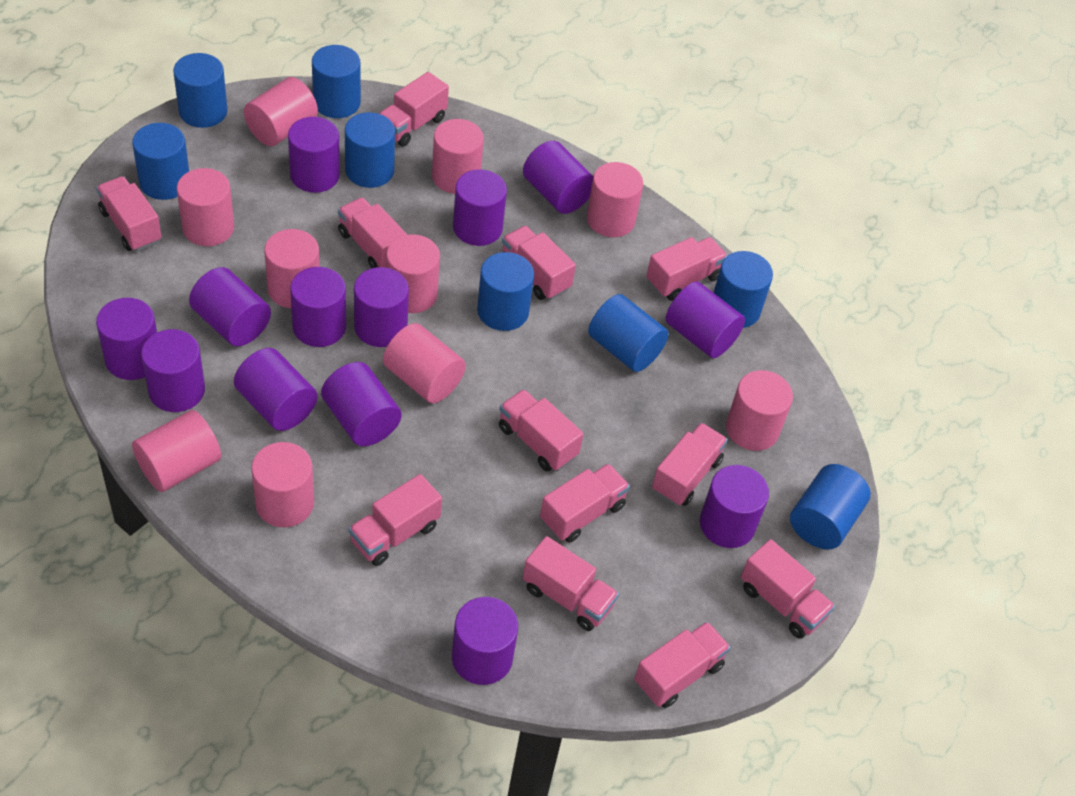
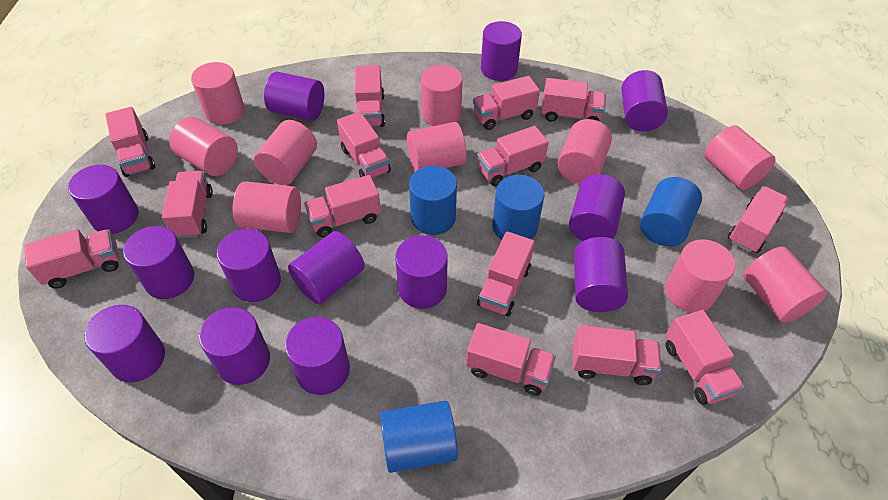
blue cylinder: [132,123,189,200] [173,53,228,128] [312,45,361,118] [345,112,395,188] [477,252,534,331] [588,294,669,372] [713,251,773,328] [790,464,871,549] = 8 -> [380,400,458,473] [409,166,457,235] [492,175,544,240] [640,177,702,246] = 4
pink truck: [96,176,161,251] [338,197,407,268] [349,474,442,566] [379,72,449,146] [499,389,583,471] [502,226,576,300] [523,536,619,631] [540,463,630,543] [634,622,731,708] [646,237,728,301] [652,423,728,506] [741,539,835,639] = 12 -> [24,229,119,288] [106,107,155,177] [162,171,213,238] [304,175,381,238] [337,111,391,178] [355,65,385,127] [466,323,556,396] [473,76,540,130] [477,126,549,186] [477,231,535,316] [541,78,606,122] [573,325,662,385] [666,310,745,405] [728,186,789,253] = 14

